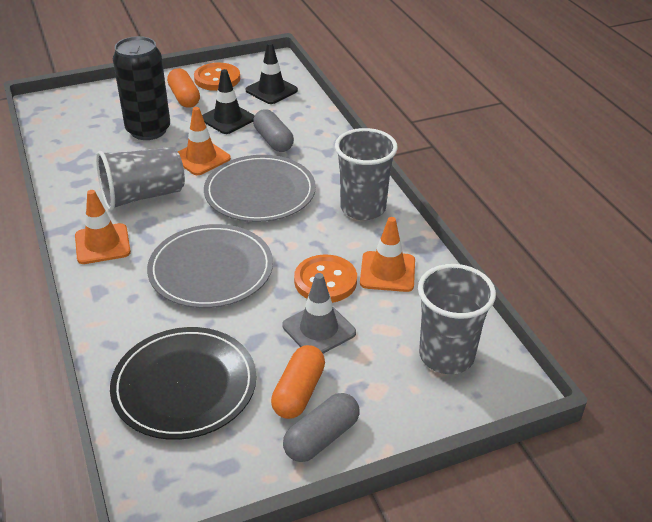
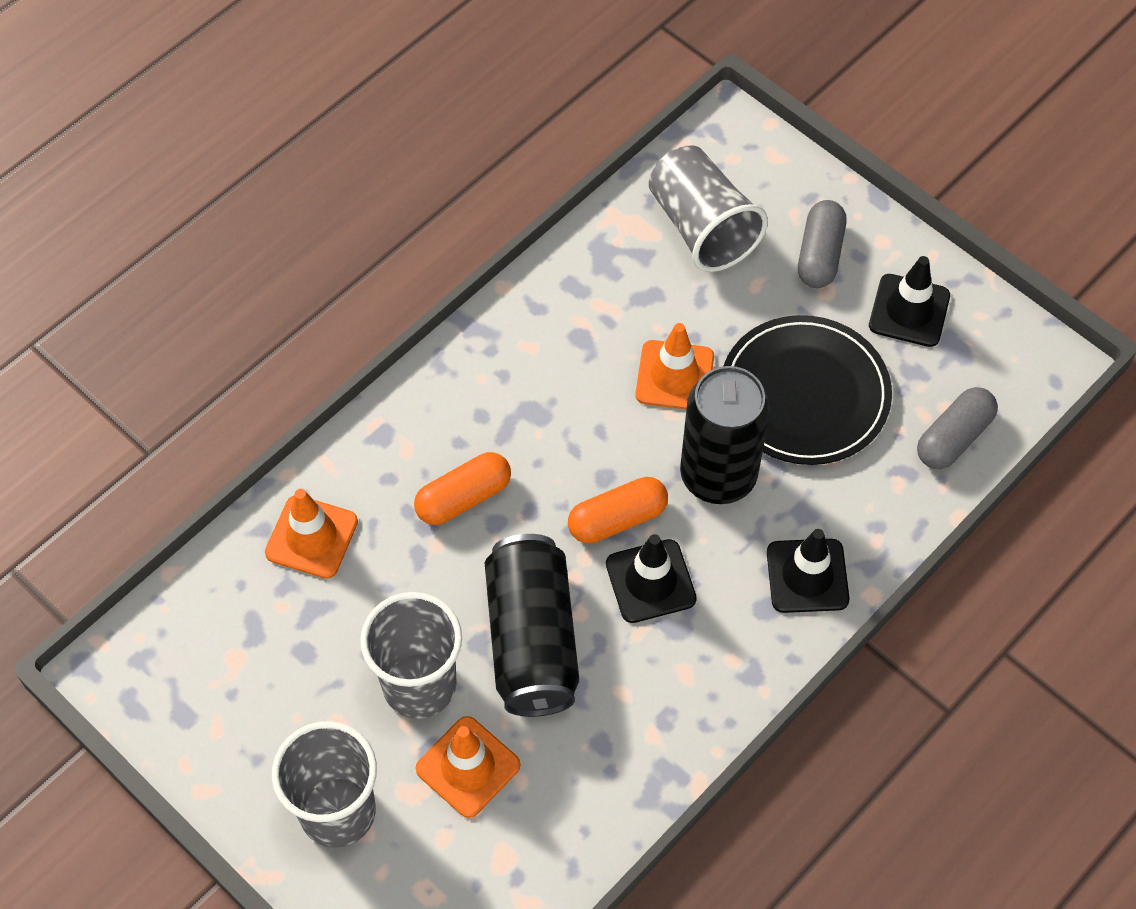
black can: [113,36,170,140] = 1 -> [485,534,579,717] [680,366,770,504] = 2
black traffic cone: [202,69,255,134] [246,42,298,104] = 2 -> [606,534,697,623] [767,529,850,613] [869,256,950,347] = 3
grey plate: [147,224,273,308] [204,155,316,222] = 2 -> none = 0
grey traffic cone: [282,273,356,354] = 1 -> none = 0
orange button: [194,63,240,91] [294,255,357,303] = 2 -> none = 0

